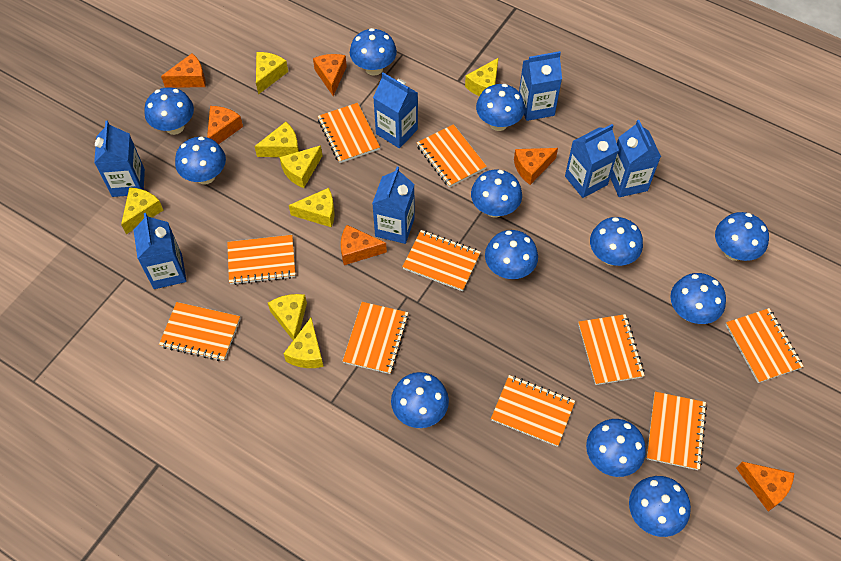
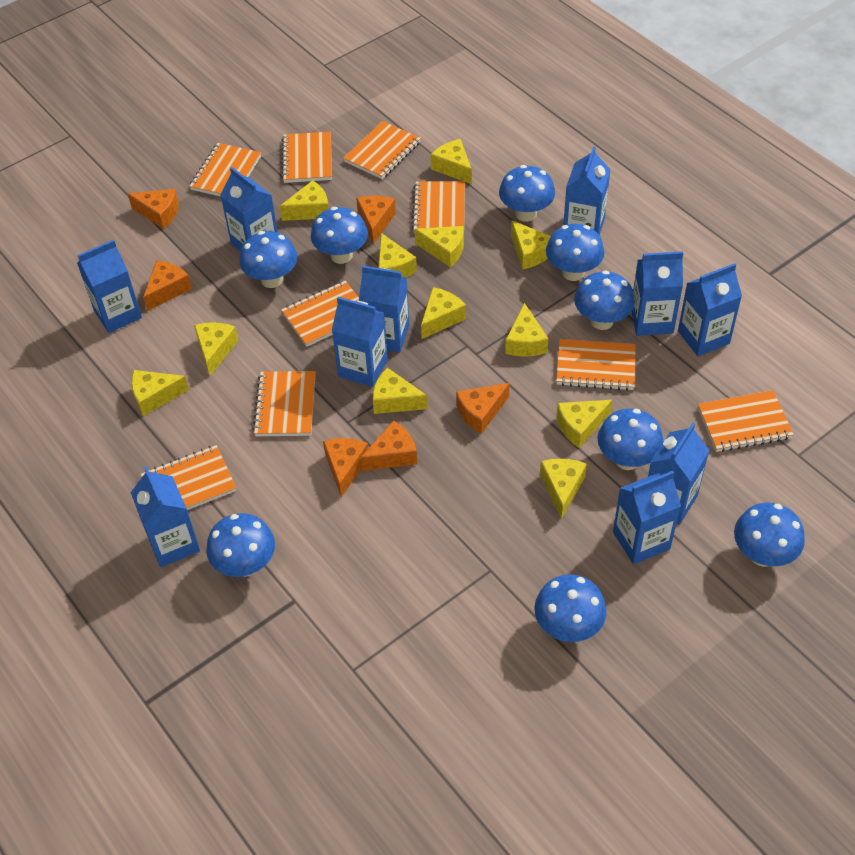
blue carton: [94,121,145,197] [134,213,186,289] [372,167,415,244] [373,73,418,148] [519,51,562,121] [565,124,619,198] [610,120,661,197] = 7 -> [77,240,142,333] [131,466,200,567] [220,167,278,251] [332,297,388,387] [359,265,409,352] [563,146,611,235] [613,471,681,564] [632,251,683,336] [648,423,710,525] [678,263,742,356] = 10
blue mushroom: [144,87,194,135] [175,136,226,184] [350,28,397,76] [391,372,449,428] [471,170,522,218] [476,84,525,131] [485,230,538,279] [586,419,646,477] [590,217,643,266] [629,476,691,537] [670,273,726,324] [715,212,769,261] = 12 -> [206,513,275,577] [239,231,297,288] [311,207,368,264] [499,165,555,222] [534,574,607,642] [546,224,605,281] [574,270,635,330] [598,409,664,470] [734,503,805,567] = 9
orange notebook: [159,302,240,361] [227,235,295,285] [318,103,380,163] [343,302,409,374] [402,230,481,291] [417,124,487,188] [491,375,575,447] [578,314,645,385] [646,392,707,470] [726,308,804,383] = 10 -> [140,445,236,510] [189,143,261,197] [253,371,316,436] [281,132,332,183] [281,281,359,347] [343,121,421,179] [412,181,465,233] [556,339,636,391] [698,390,794,452] = 9
yellow cheese: [121,187,163,234] [254,122,299,157] [256,52,288,94] [268,294,307,340] [280,145,322,188] [283,318,324,368] [289,188,335,227] [465,58,498,96] = 8 -> [131,370,189,416] [194,322,238,376] [280,180,329,221] [373,368,428,414] [378,233,417,277] [414,226,464,268] [421,287,466,339] [431,139,472,184] [505,303,549,357] [511,220,551,269] [540,459,587,519] [556,400,612,448] = 12

